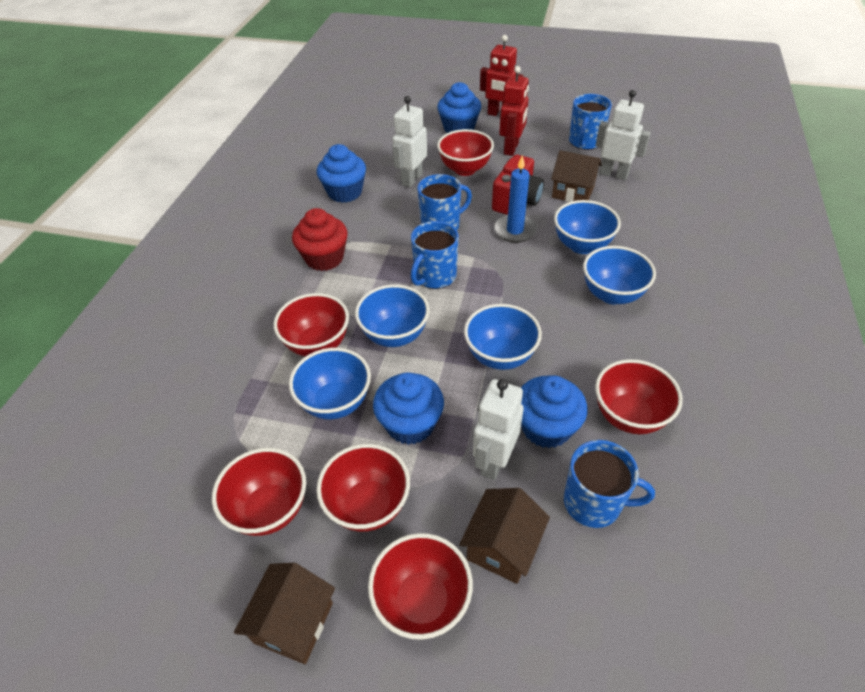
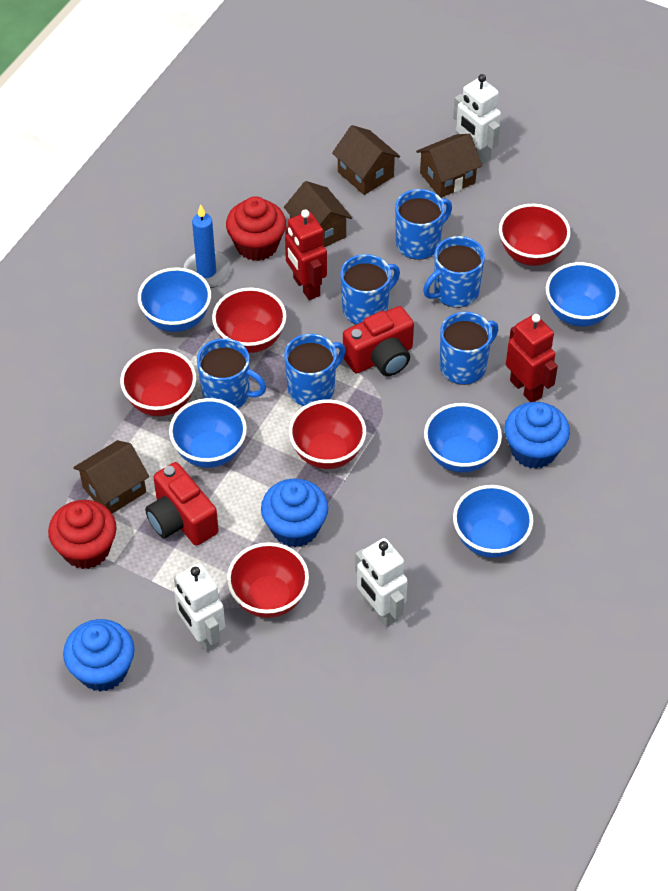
blue cupcake: [317,144,366,203] [373,373,444,445] [437,82,481,133] [521,375,587,448] = 4 -> [63,619,135,692] [261,479,328,547] [504,402,570,469] = 3
blue mug: [411,221,459,289] [417,174,472,230] [564,440,655,528] [569,94,612,150] = 4 -> [197,338,266,409] [284,334,346,406] [340,254,400,325] [395,189,452,260] [423,236,485,308] [440,312,499,385] = 6
brown house: [234,563,335,664] [459,488,550,584] [551,150,602,202] = 3 -> [73,440,149,514] [284,181,352,247] [332,125,400,195] [416,134,482,198] = 4
red bowl: [212,448,306,536] [274,293,349,356] [317,444,410,532] [368,533,473,640] [437,129,494,176] [595,359,683,434] = 6 -> [120,349,197,416] [212,288,287,353] [227,542,309,618] [289,399,366,469] [499,204,571,266] = 5
red camera: [492,155,544,215] = 1 -> [145,462,219,546] [343,306,414,376] = 2
red cupcake: [292,208,348,271] = 1 -> [48,500,117,569] [226,196,286,261] = 2

